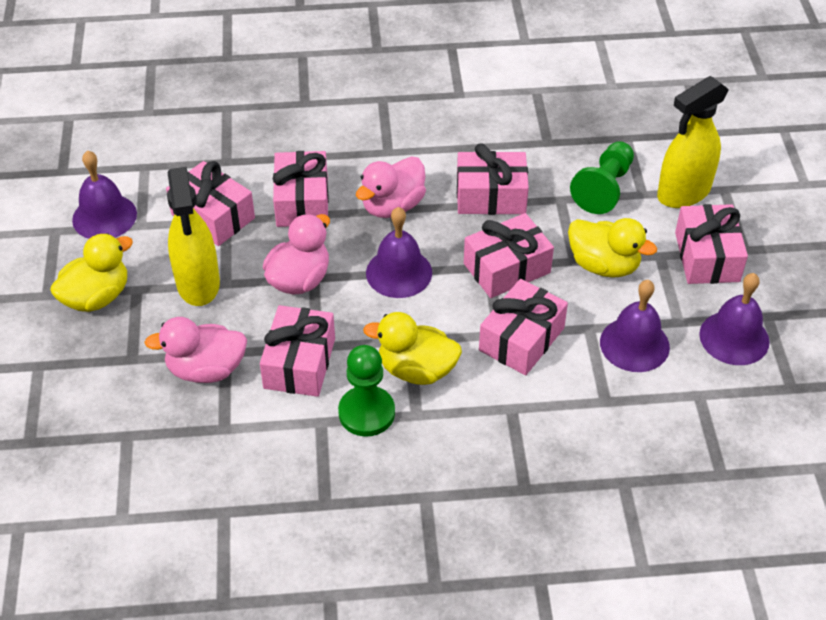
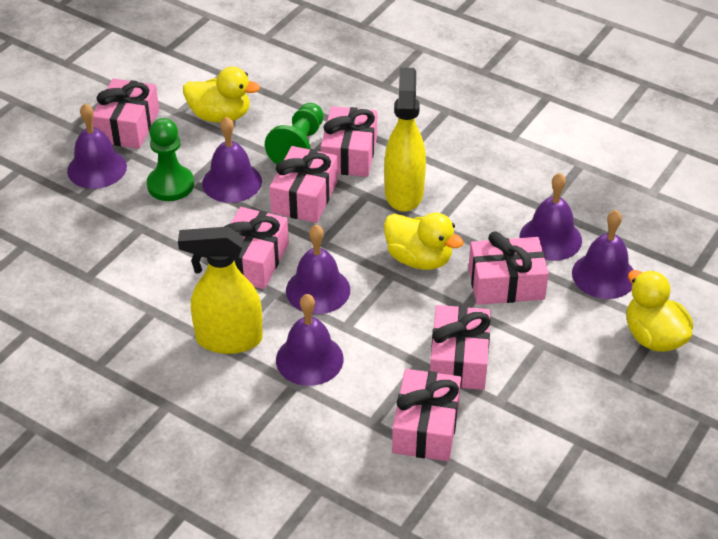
pink duck: [144,317,247,383] [263,214,330,295] [356,157,426,218] = 3 -> none = 0
purple bell: [72,150,137,239] [366,207,432,298] [600,280,670,372] [699,273,770,365] = 4 -> [67,103,127,189] [202,117,262,203] [276,294,344,386] [286,225,350,314] [520,173,582,261] [572,210,633,299] = 6

